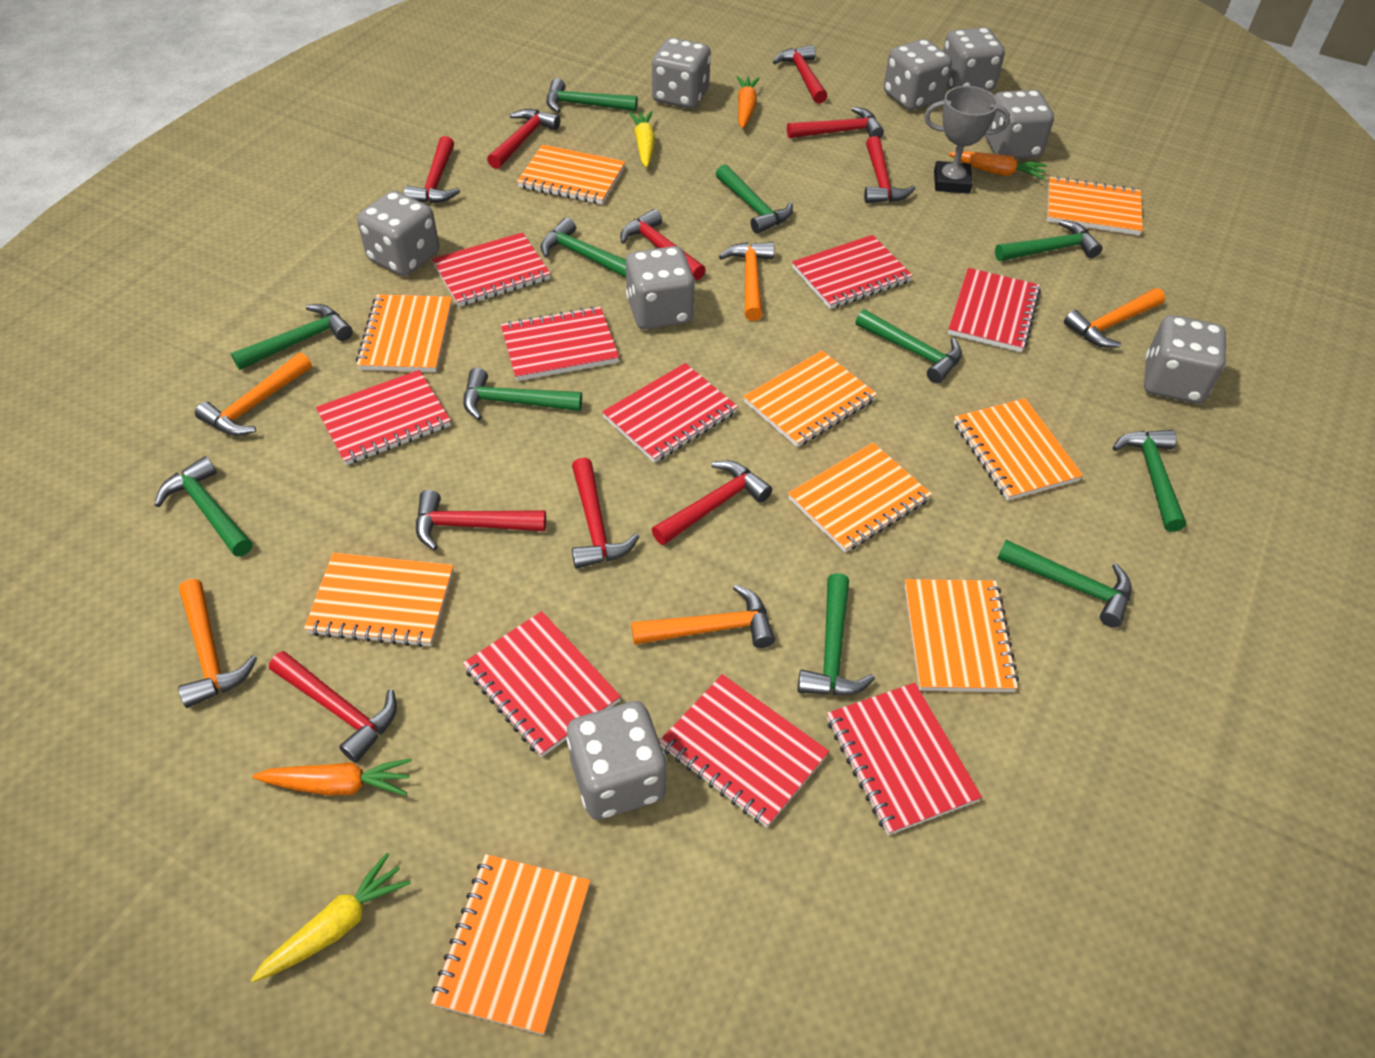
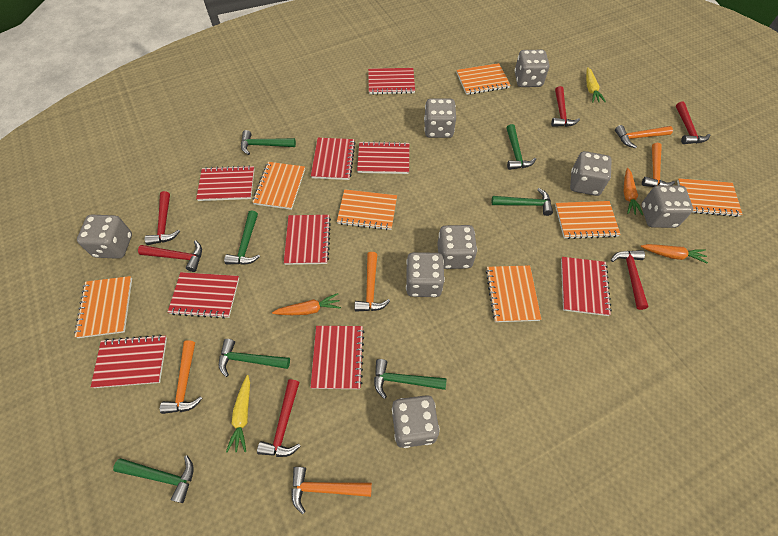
green hammer: [155,456,252,557] [231,304,353,370] [463,368,582,420] [541,218,626,278] [546,78,638,113] [716,164,793,234] [798,573,875,695] [856,309,962,384] [995,220,1102,261] [997,540,1132,627] [1113,430,1186,532] = 11 -> [113,455,194,503] [219,339,290,377] [224,210,260,265] [241,130,296,155] [374,359,446,399] [492,188,553,216] [506,124,536,170] = 7
grey trophy: [924,86,1010,194] = 1 -> none = 0
orange notebook: [304,553,453,647] [356,295,452,372] [431,854,590,1035] [517,145,625,204] [744,351,877,447] [788,443,932,552] [905,579,1019,692] [954,398,1083,501] [1047,176,1143,235] = 9 -> [74,276,132,338] [252,162,305,210] [337,189,397,230] [457,63,511,95] [486,265,541,322] [555,201,621,239] [677,178,743,217] = 7
red hammer: [269,651,397,763] [404,136,460,203] [416,490,546,551] [487,109,560,169] [572,457,639,569] [620,209,706,281] [652,461,772,545] [773,45,828,104] [787,107,884,138] [864,136,916,203] = 10 -> [138,240,202,272] [145,191,180,245] [257,379,301,457] [551,86,580,127] [611,250,648,310] [676,102,710,144] = 6

